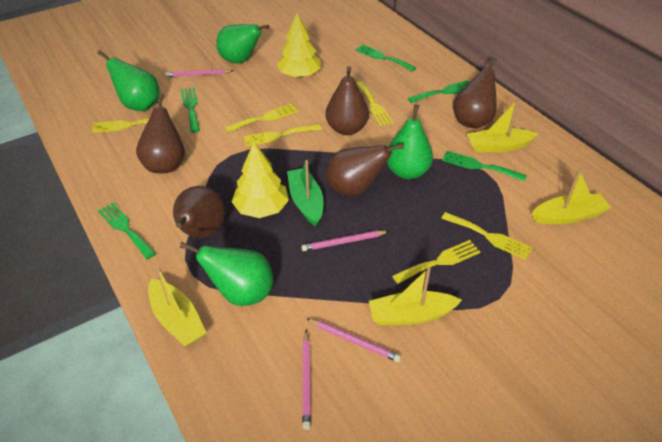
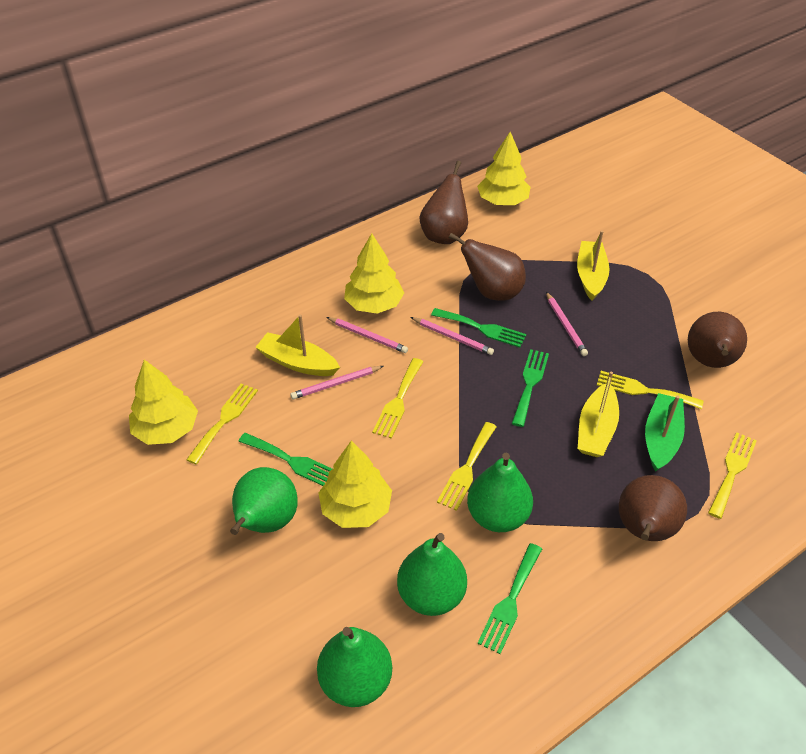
brown pear: [136,93,185,173] [173,186,225,238] [325,66,369,135] [327,143,404,196] [453,57,497,129] = 5 -> [419,161,468,244] [449,233,526,301] [619,475,687,541] [688,312,747,368] = 4
green fork: [98,203,156,259] [181,87,200,133] [355,44,416,71] [408,80,469,103] [442,151,527,182] = 5 -> [238,433,332,486] [431,308,526,348] [478,543,542,654] [512,349,549,427] = 4
yellow boat: [148,267,207,346] [369,267,462,325] [467,99,538,152] [532,170,611,224] = 4 -> [255,314,340,376] [577,230,610,301] [578,371,619,457] = 3
yellow fork: [92,117,171,133] [225,104,299,133] [243,124,322,147] [356,81,394,126] [392,240,480,284] [441,212,533,260] = 6 -> [186,384,258,465] [372,358,423,439] [437,422,497,511] [597,371,704,409] [708,432,757,519] = 5
yellow tree: [232,142,289,218] [277,13,321,78] = 2 -> [129,360,198,445] [319,441,392,528] [344,233,404,314] [477,132,530,205] = 4

